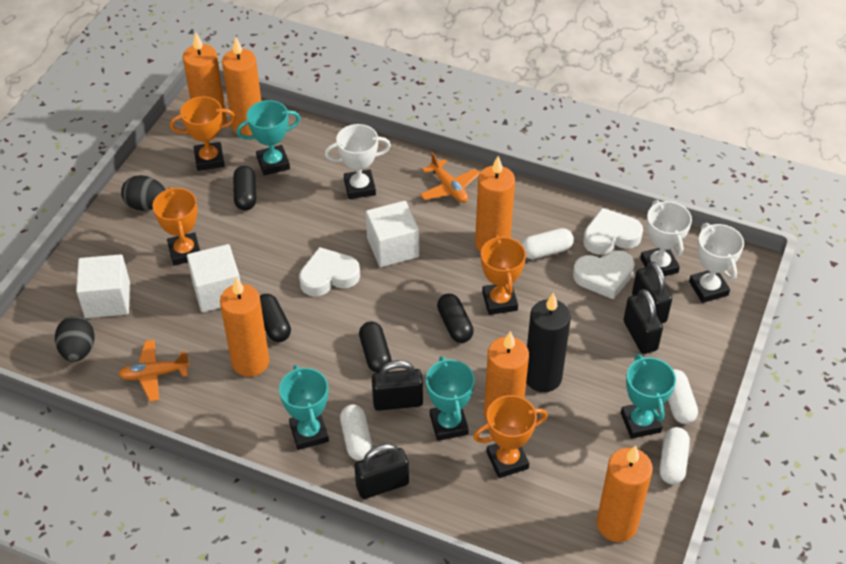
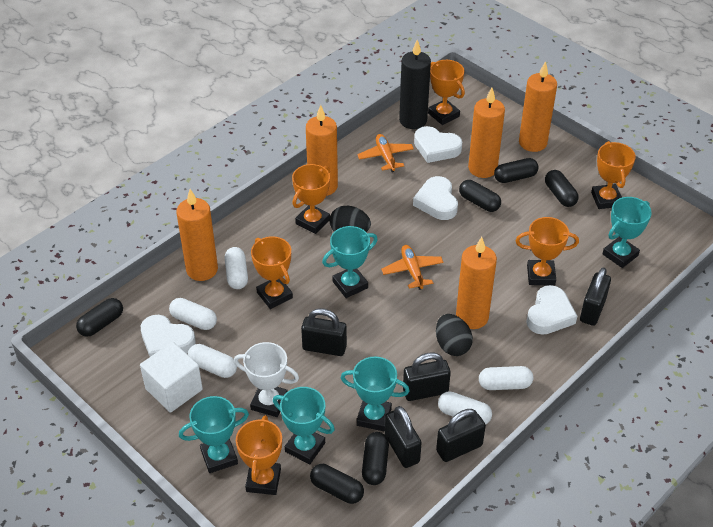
black capsule: [233,166,256,210] [260,294,291,342] [359,321,392,373] [437,294,474,343] = 4 -> [76,298,123,337] [310,464,364,504] [362,432,389,485] [459,180,501,212] [494,158,538,183] [545,170,579,207] = 6
black padlock: [354,444,409,499] [372,360,423,411] [624,289,663,354] [632,262,672,323] = 4 -> [301,308,347,356] [385,406,422,468] [403,352,451,401] [436,409,486,462] [580,268,611,326] = 5
orange candle: [183,32,227,125] [220,277,269,377] [222,37,261,136] [475,156,515,252] [484,331,529,421] [597,445,653,542] = 6 -> [176,189,218,281] [306,105,338,196] [456,237,497,329] [468,88,505,178] [519,61,557,152] = 5
orange trophy: [152,187,200,265] [170,96,236,171] [473,395,548,478] [481,235,526,315] = 4 -> [236,415,282,495] [251,236,293,309] [292,164,330,234] [428,60,465,125] [515,217,579,286] [591,141,636,209] = 6
turquoise trophy: [237,100,301,176] [279,365,329,450] [426,356,475,441] [621,354,676,439] = 4 -> [179,396,249,473] [273,387,335,464] [322,226,378,298] [341,357,410,432] [602,197,652,268] = 5
white capsule: [340,404,373,461] [521,228,574,259] [660,427,690,484] [668,369,698,424] = 4 -> [169,298,217,330] [188,344,237,378] [225,247,248,289] [438,391,492,425] [479,366,533,390] = 5
white cube: [76,254,130,318] [187,244,240,312] [366,201,419,267] = 3 -> [140,342,203,413] = 1
white heart: [299,247,360,296] [573,250,635,299] [583,208,643,255] = 3 -> [141,315,196,357] [413,176,458,220] [414,126,462,163] [526,285,577,335] = 4
white trophy: [325,124,391,199] [640,200,692,276] [689,223,744,303] = 3 -> [234,342,299,417] = 1

